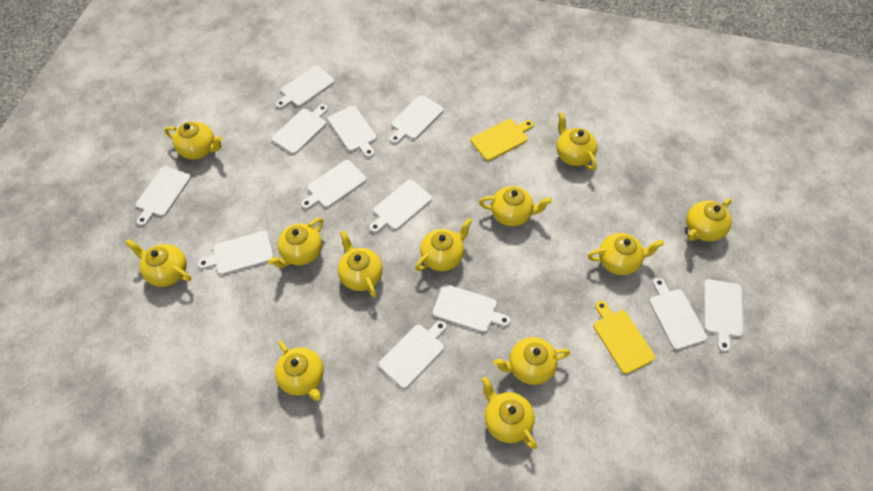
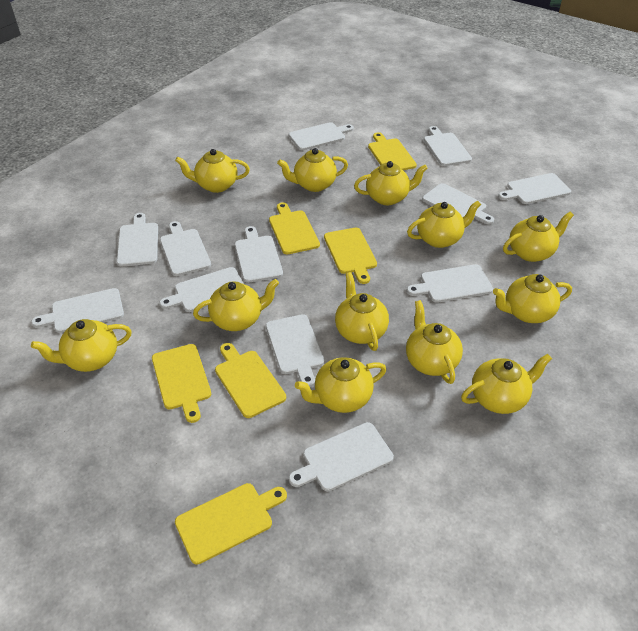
yellow cutting board: [471,119,534,161] [594,300,655,374] = 2 -> [152,344,211,423] [175,483,287,565] [215,343,286,418] [269,202,320,254] [324,227,377,284] [368,132,417,170] = 6

